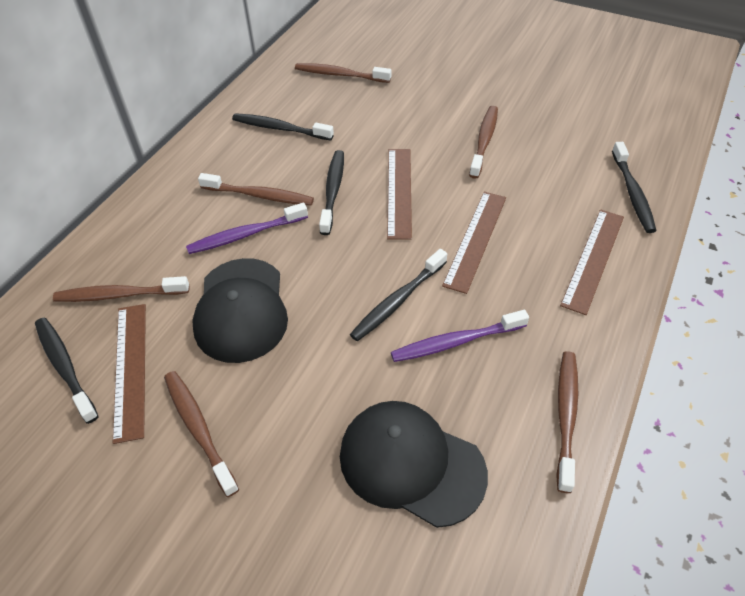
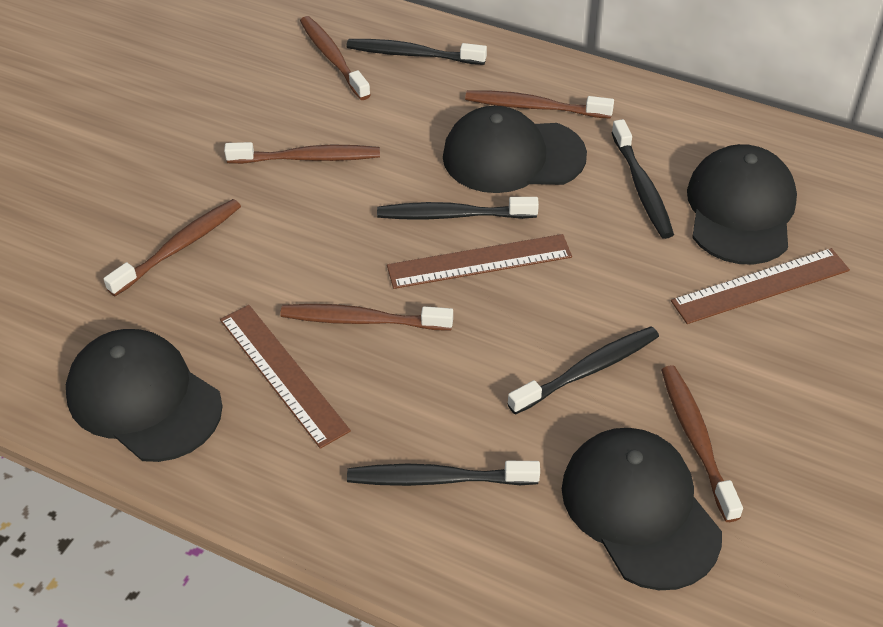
black cap: [192,258,288,363] [340,401,488,528] = 2 -> [66,329,222,462] [443,106,587,193] [562,428,722,590] [687,144,797,265] = 4
brown ruler: [113,304,146,444] [387,149,412,240] [442,192,506,294] [560,209,624,315] = 4 -> [220,305,351,449] [387,234,572,289] [671,248,850,324] = 3
purple toothbrush: [186,203,308,254] [391,310,529,362] = 2 -> none = 0

